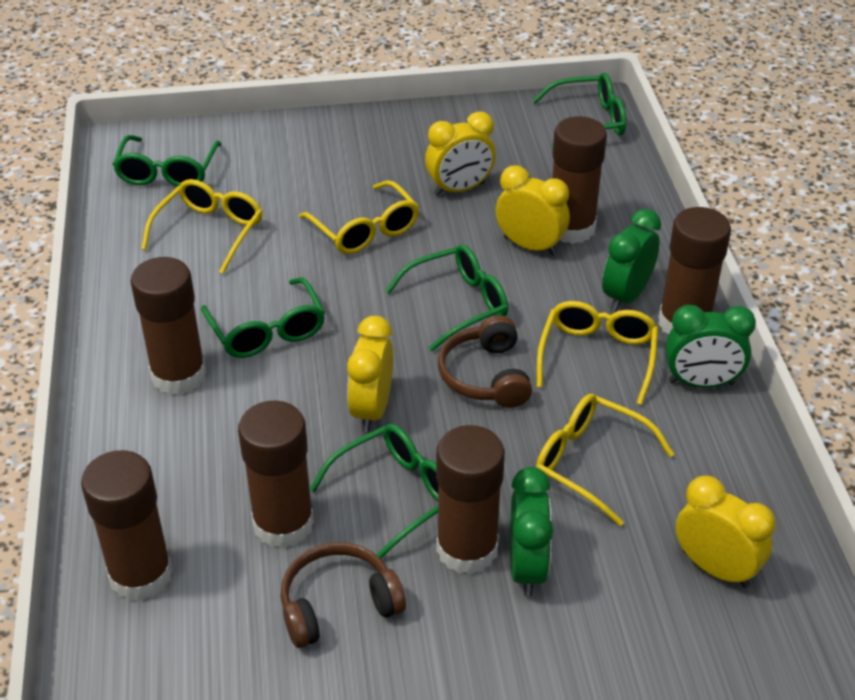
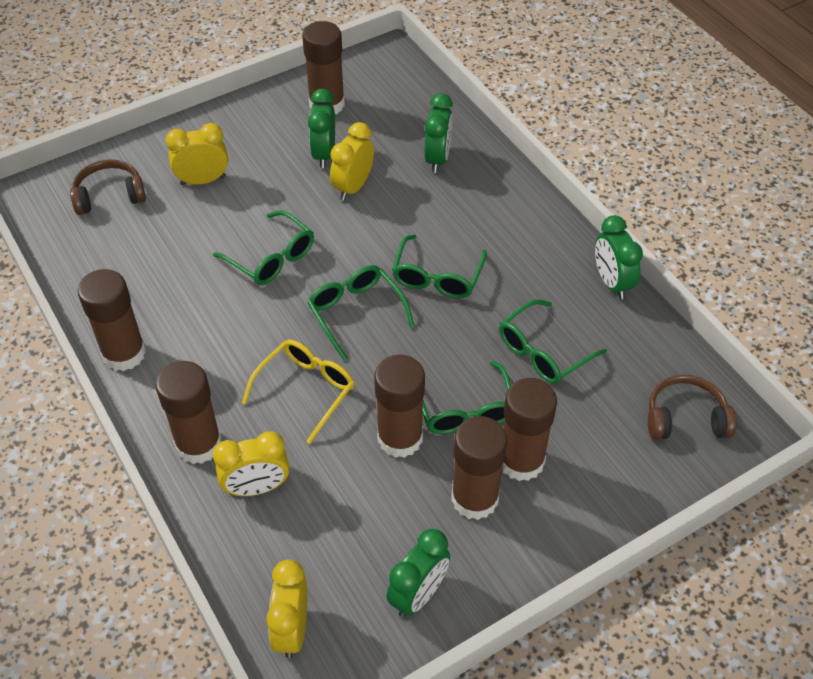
green clock: [510,467,553,597] [602,209,661,312] [665,305,756,388] = 3 -> [308,88,335,168] [386,529,450,617] [425,93,453,173] [595,215,643,299] = 4
yellow glasses: [141,179,263,274] [299,180,419,254] [536,394,674,526] [537,301,658,405] = 4 -> [242,340,354,444] = 1

